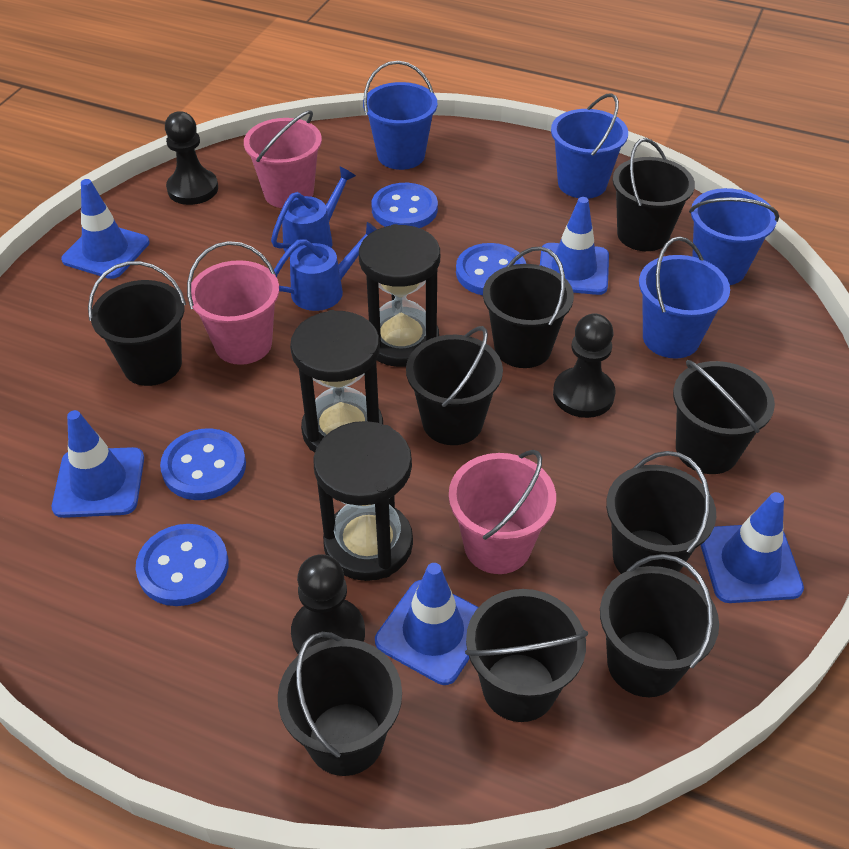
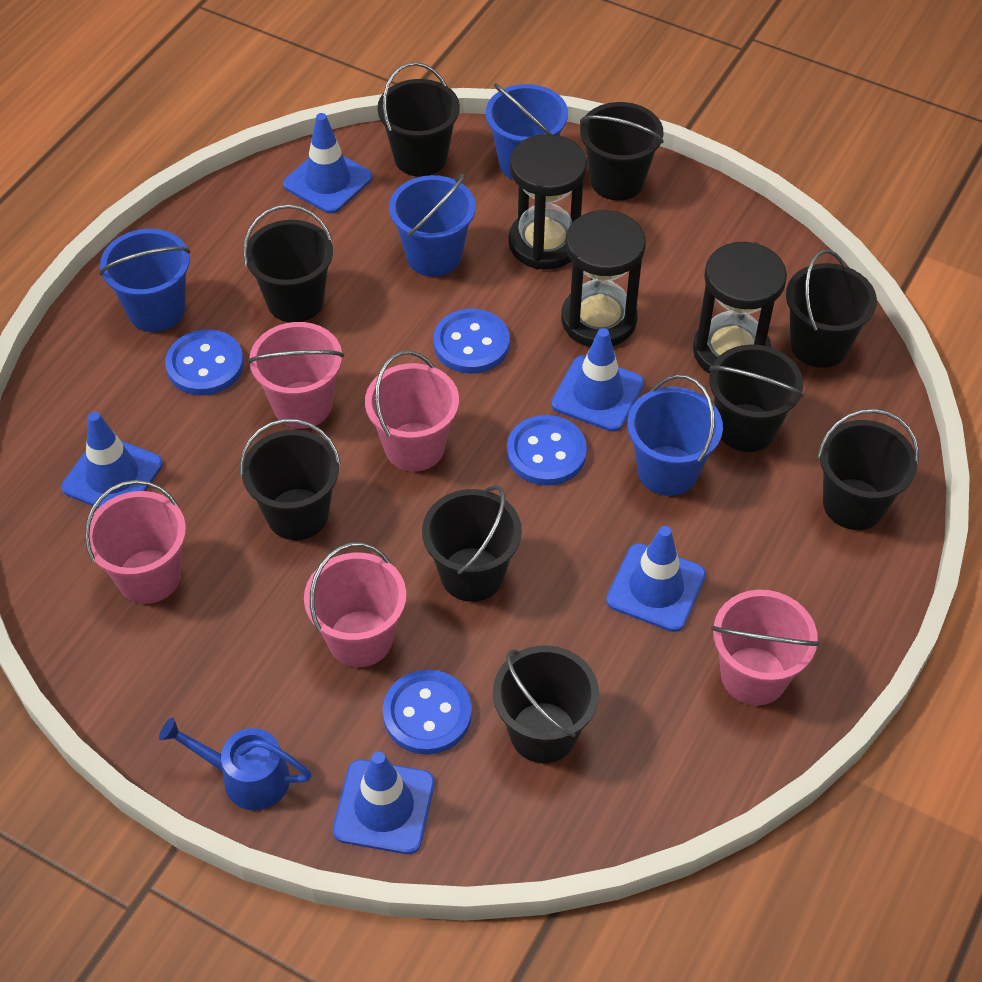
black pawn: [165,111,218,205] [291,554,365,654] [553,313,615,418] = 3 -> none = 0
blue watering can: [271,167,356,256] [274,222,377,311] = 2 -> [159,717,312,811] = 1
pink bucket: [187,241,279,365] [244,110,322,208] [449,450,556,574] = 3 -> [85,480,186,604] [248,322,344,429] [304,542,406,667] [365,351,459,471] [711,590,819,706] = 5

